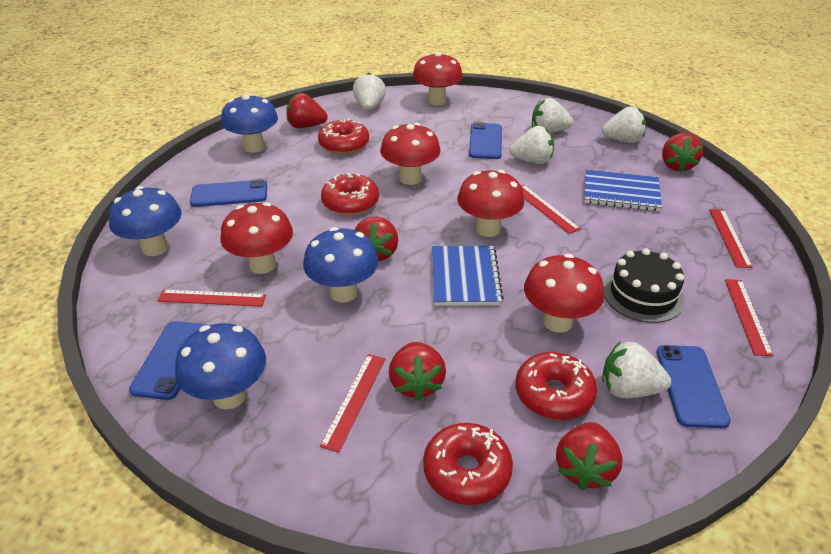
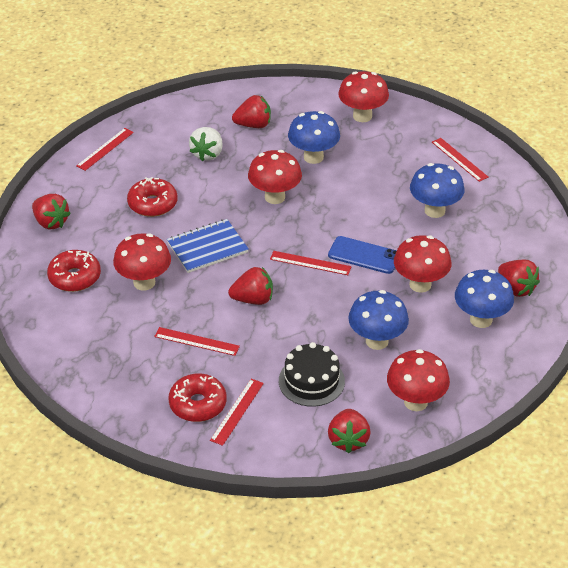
blue notebook: [432,246,504,306] [584,170,662,211] = 2 -> [167,219,249,273] = 1
blue phone: [129,321,206,400] [190,179,267,207] [469,122,502,159] [657,345,731,428] = 4 -> [328,236,397,274] = 1
red donut: [318,118,369,154] [321,173,379,215] [423,423,513,505] [515,352,597,420] = 4 -> [47,250,101,292] [127,177,177,217] [169,373,227,422] = 3
white strawberry: [353,73,386,110] [509,126,554,164] [532,98,573,133] [602,106,646,143] [602,341,671,398] = 5 -> [189,127,223,162] = 1

